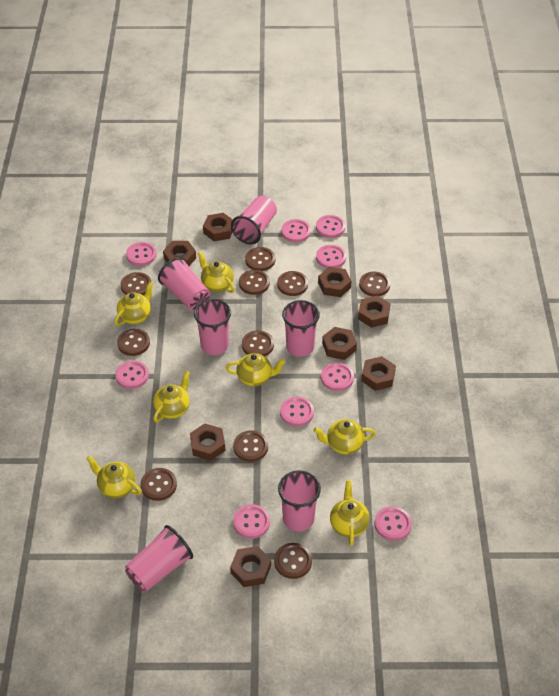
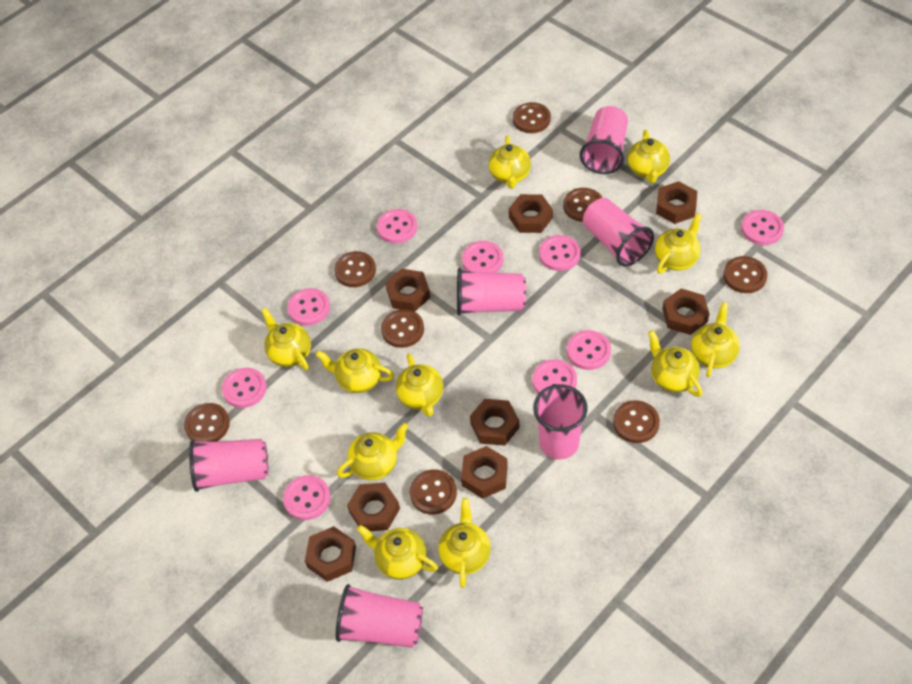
brown button: [117,329,150,356] [121,272,151,296] [141,468,177,501] [233,430,268,462] [239,270,270,295] [242,330,274,356] [245,247,275,271] [274,543,312,579] [277,271,308,296] [359,272,390,296] = 10 -> [184,403,230,441] [334,251,376,287] [381,309,424,348] [410,469,457,514] [513,102,551,133] [563,188,602,222] [613,400,660,443] [723,256,767,293] = 8
yellow teapot: [86,456,142,498] [114,282,153,326] [153,371,190,422] [198,252,235,293] [226,353,286,386] [313,419,376,454] [330,481,369,546] = 7 -> [261,308,311,370] [316,348,394,393] [337,423,408,480] [357,525,438,580] [396,353,443,417] [438,498,491,588] [489,135,531,189] [627,130,670,183] [648,330,703,397] [655,213,702,274] [691,302,740,377] = 11

